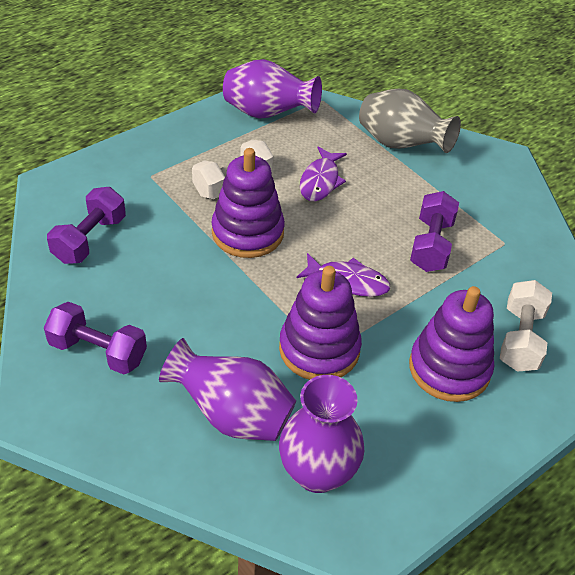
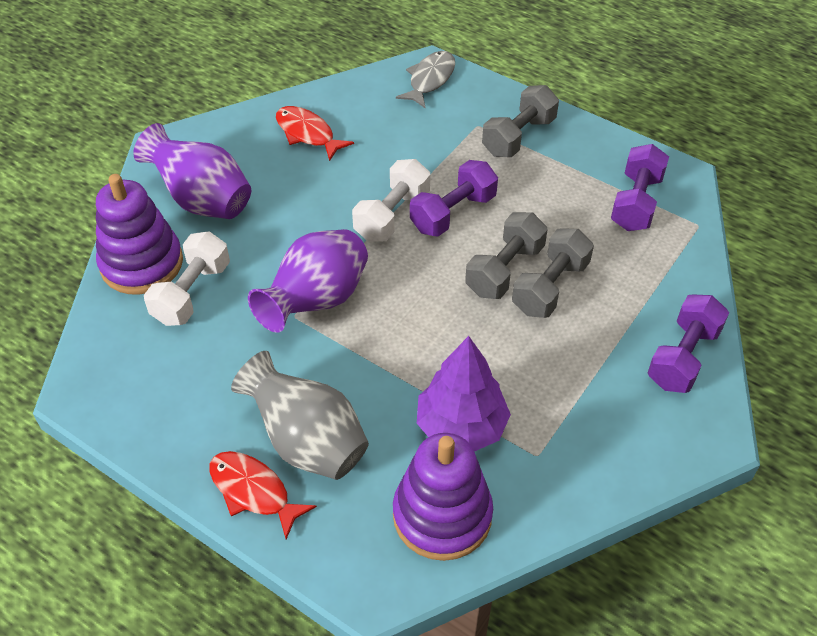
grey dumbbell: none = 0 -> [465,212,548,299] [482,85,559,157] [512,229,594,318] = 3
grey fish: none = 0 -> [396,51,455,108] = 1
purple fish: [297,253,391,297] [300,146,347,201] = 2 -> none = 0
purple stacking toy: [211,148,285,258] [279,266,362,380] [409,286,494,402] = 3 -> [96,174,183,294] [393,433,493,561] = 2
purple tree: none = 0 -> [417,336,511,452] = 1
purple vase: [159,338,296,441] [223,59,322,119] [279,375,364,493] = 3 -> [133,123,251,219] [248,229,368,333] = 2
red fish: none = 0 -> [209,451,317,539] [276,106,354,161] = 2

